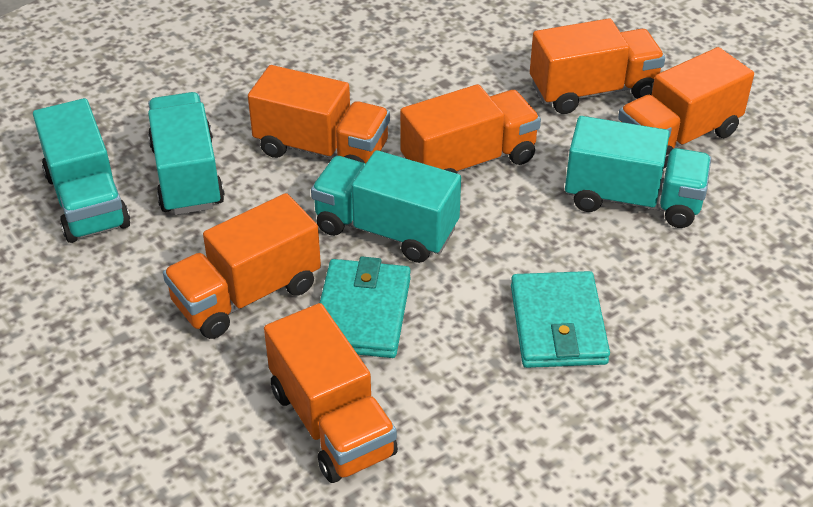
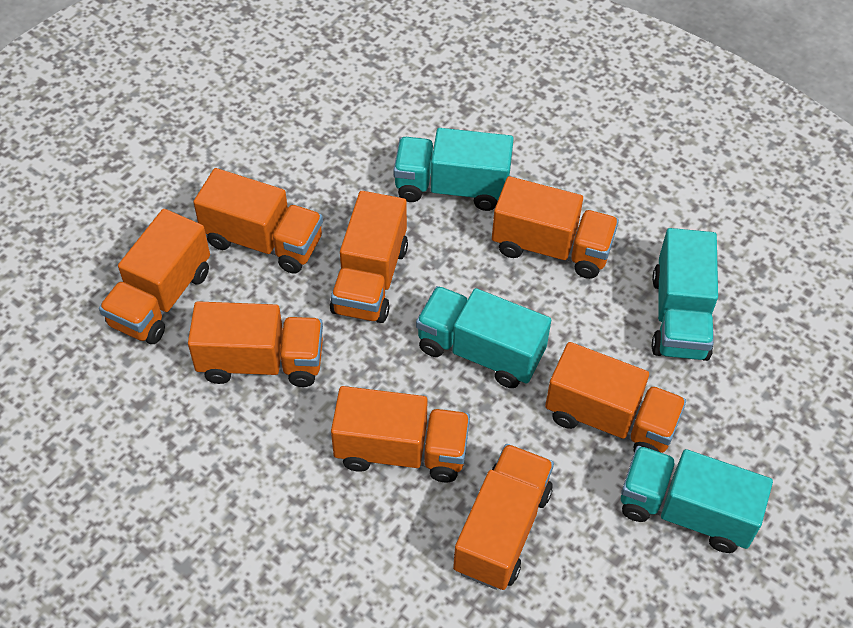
orange truck: [163,193,321,339] [248,65,390,164] [264,303,398,483] [400,84,541,173] [530,19,665,114] [618,47,754,169] = 6 -> [99,209,210,344] [188,301,323,387] [193,168,323,274] [330,191,408,323] [331,386,470,482] [453,444,554,590] [492,176,619,279] [545,342,686,453] = 8
turquoise wallet: [320,257,411,358] [511,271,610,368] = 2 -> none = 0

